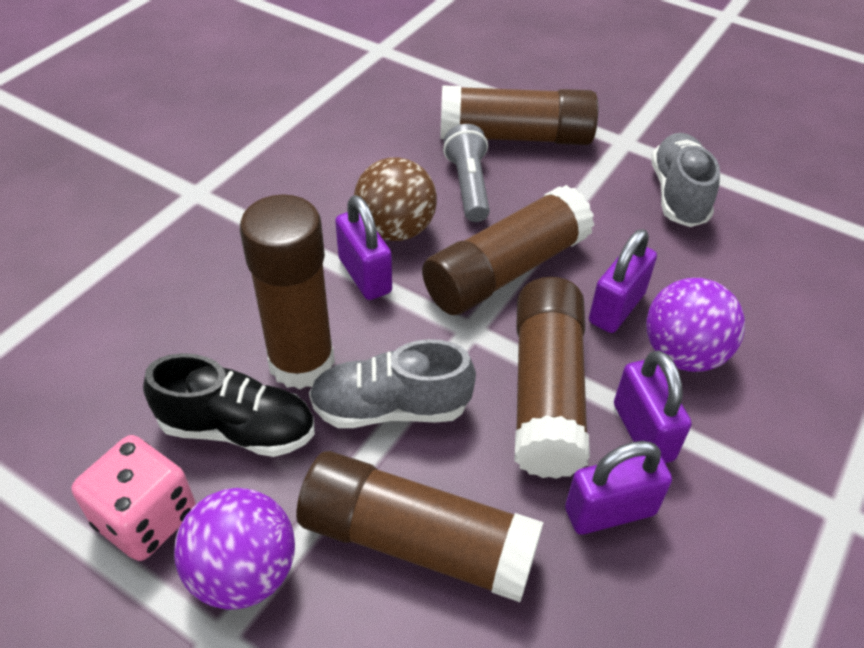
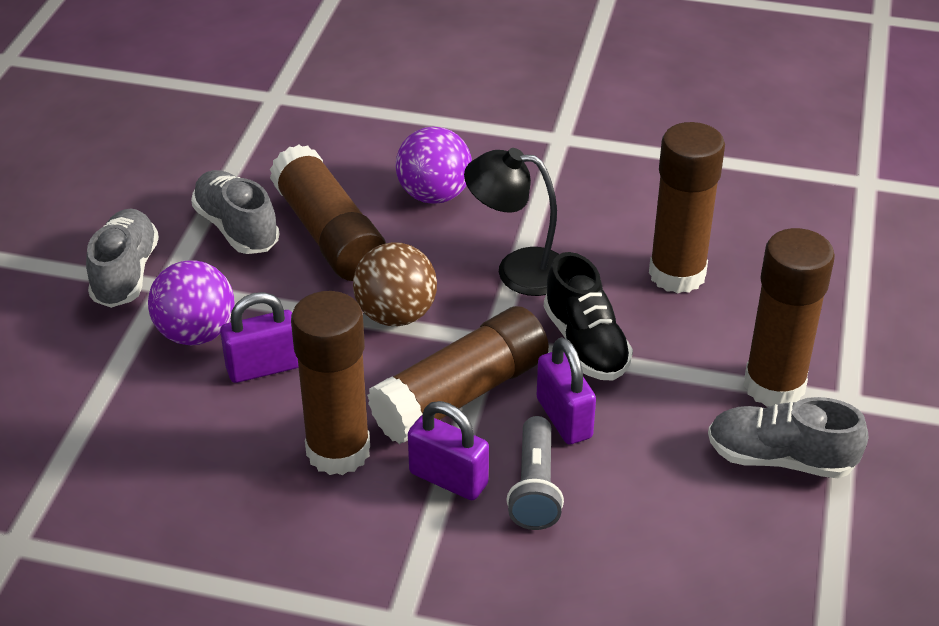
black lamp: none = 0 -> [464,148,559,296] = 1
grey shoe: [309,339,476,428] [651,133,720,227] = 2 -> [86,209,159,308] [191,170,279,254] [708,397,868,478] = 3
pink dice: [71,435,196,561] = 1 -> none = 0
purple padlock: [335,195,392,300] [565,441,672,535] [589,229,657,333] [614,350,692,463] = 4 -> [220,292,298,383] [408,401,489,500] [537,337,596,445] = 3

